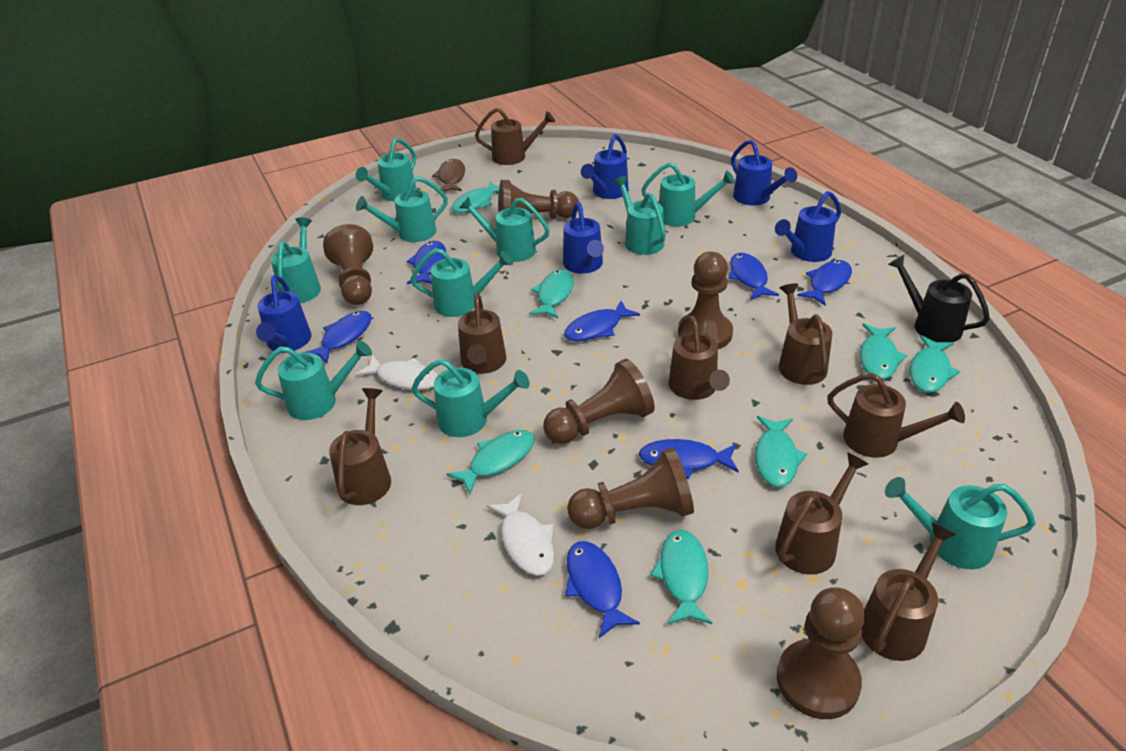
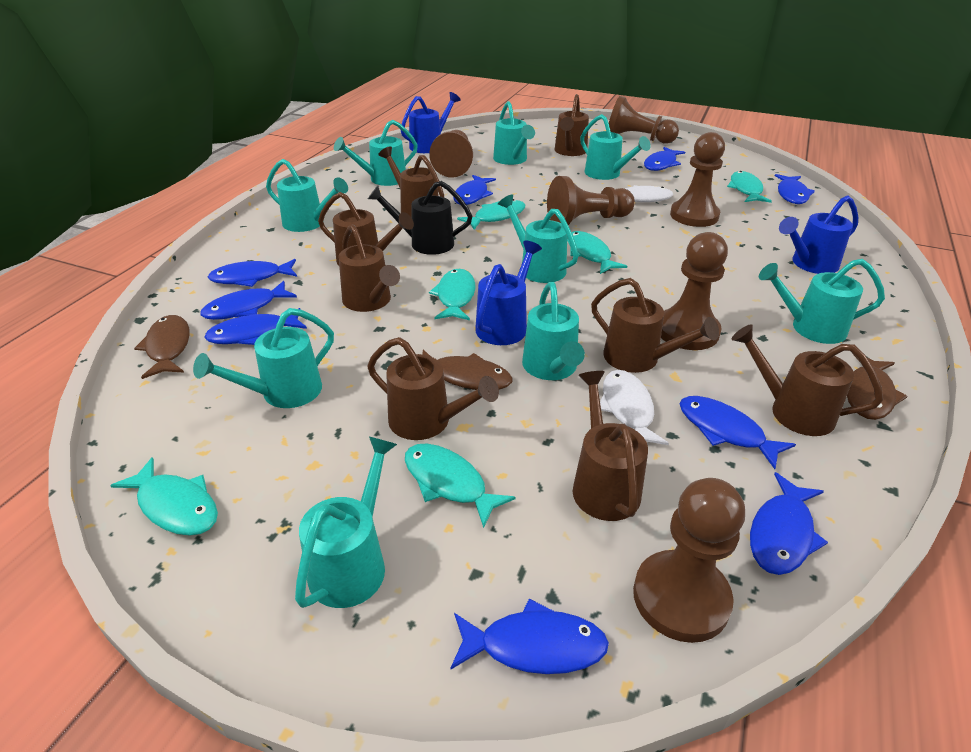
blue fish: [306,311,372,363] [406,241,446,284] [564,301,640,341] [565,541,640,638] [639,439,739,479] [728,253,779,300] [797,260,852,306] = 7 -> [200,281,297,320] [204,308,307,345] [208,259,297,287] [451,599,609,674] [453,175,496,205] [644,147,685,171] [679,396,796,469] [750,472,828,575] [775,174,815,204] = 9
blue watering can: [256,275,311,351] [563,202,604,274] [581,134,629,199] [731,139,797,205] [775,191,841,262] = 5 -> [400,92,461,153] [475,241,542,345] [779,195,858,274] = 3
brown fish: [432,159,465,191] = 1 -> [134,315,190,379] [422,349,512,390] [847,354,907,420] = 3
turquoise fish: [446,430,535,494] [452,181,500,213] [529,269,574,318] [651,530,712,624] [755,416,807,487] [860,323,907,380] [909,335,960,393] = 7 -> [110,457,218,536] [405,444,516,528] [429,269,476,320] [457,199,525,229] [567,231,627,274] [727,171,772,203] = 6
turquoise watering can: [255,340,372,420] [271,217,321,303] [356,138,417,201] [356,177,448,242] [411,248,513,317] [411,359,530,437] [459,196,550,262] [613,176,666,255] [642,162,735,226] [885,477,1036,569] = 10 -> [193,308,334,408] [266,159,348,232] [295,437,397,608] [334,120,418,186] [493,101,535,165] [498,194,579,283] [522,282,585,380] [580,114,651,180] [759,259,885,344] = 9

